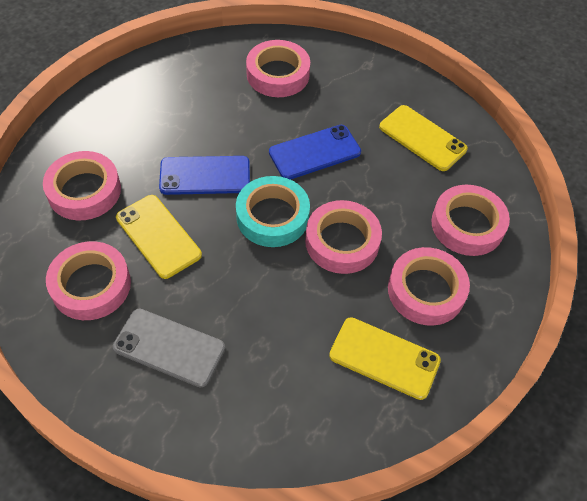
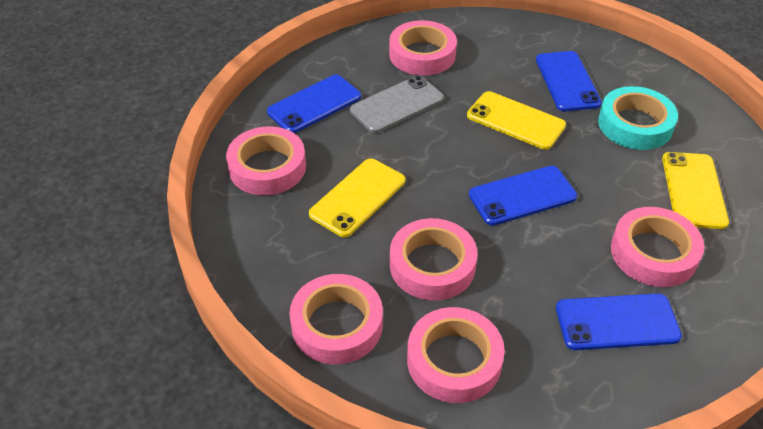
blue phone: [159,156,250,195] [269,125,361,180] = 2 -> [267,75,361,133] [469,166,577,226] [536,51,602,111] [556,293,682,350] = 4

